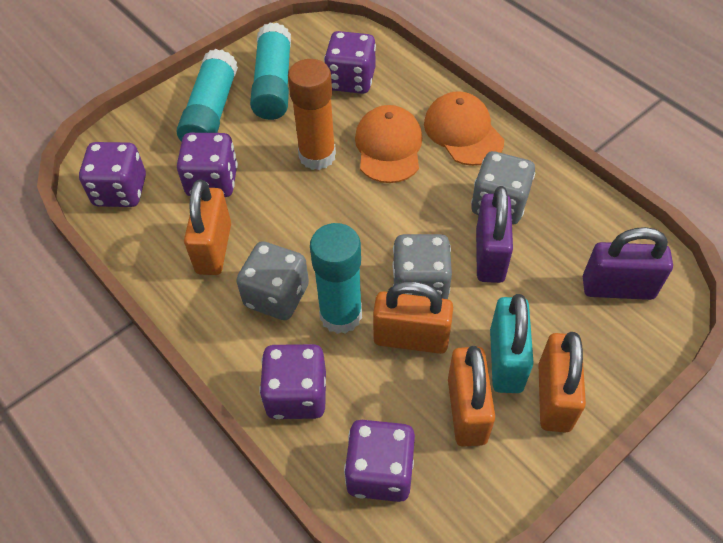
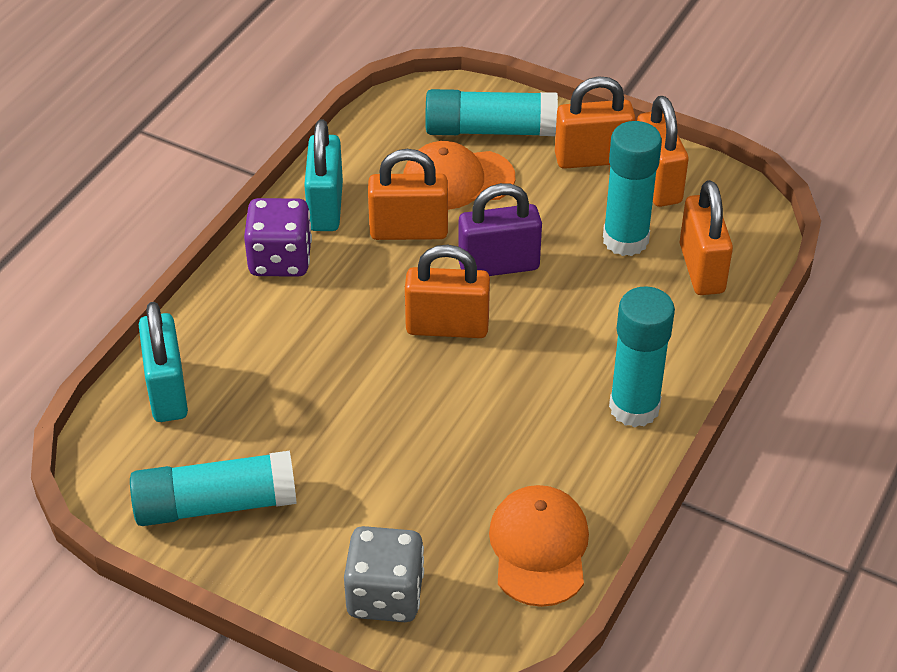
grey dice: [236,241,309,320] [392,234,452,299] [471,151,535,224] = 3 -> [344,526,424,622] = 1
orange glue stick: [288,59,336,170] = 1 -> none = 0
orange padlock: [184,179,231,275] [373,281,453,354] [448,346,495,447] [538,332,586,433] = 4 -> [368,149,448,240] [405,245,490,338] [555,76,635,169] [637,96,689,207] [680,180,733,295] = 5
purple dice: [79,142,146,207] [177,133,238,197] [259,344,326,419] [324,31,376,94] [344,420,415,502] = 5 -> [244,198,312,277] = 1
purple padlock: [476,186,513,283] [583,227,673,300] = 2 -> [458,183,542,276] = 1
turquoise glue stick: [177,49,238,142] [250,22,291,120] [310,223,362,334] = 3 -> [130,451,297,526] [425,89,558,136] [603,121,662,256] [609,286,675,427] = 4
turquoise padlock: [490,294,534,393] = 1 -> [139,302,188,422] [304,120,343,231] = 2

